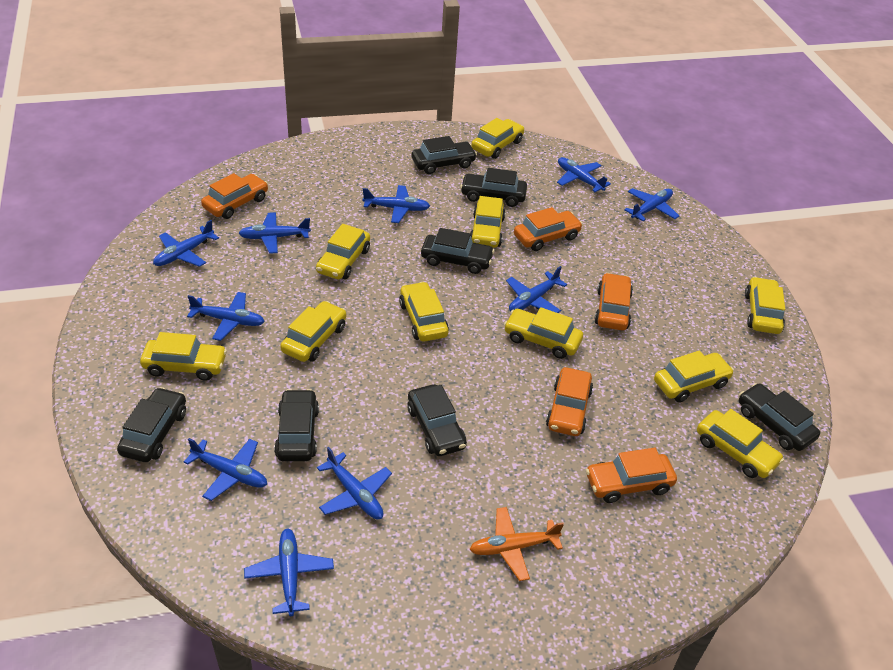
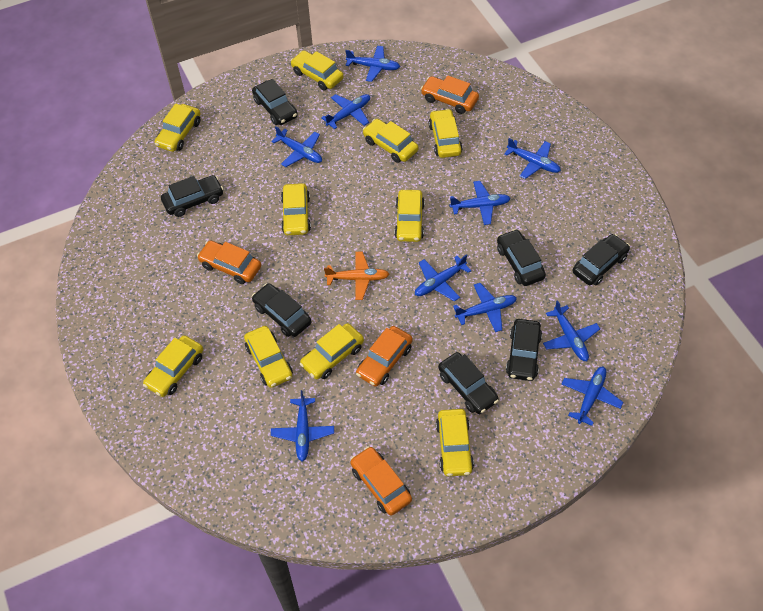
orange car: [201,173,268,219] [514,207,583,251] [546,367,593,436] [586,448,677,503] [594,273,633,330] = 5 -> [197,240,261,284] [350,446,412,516] [356,326,413,387] [421,75,479,114] = 4

